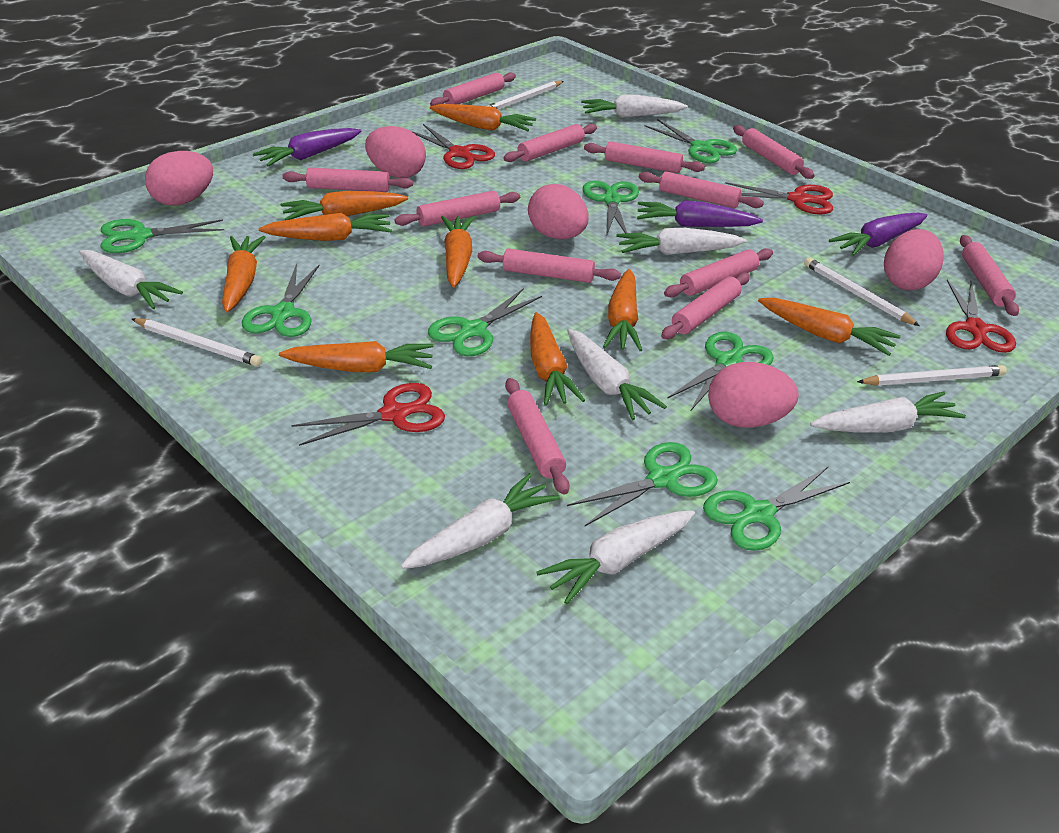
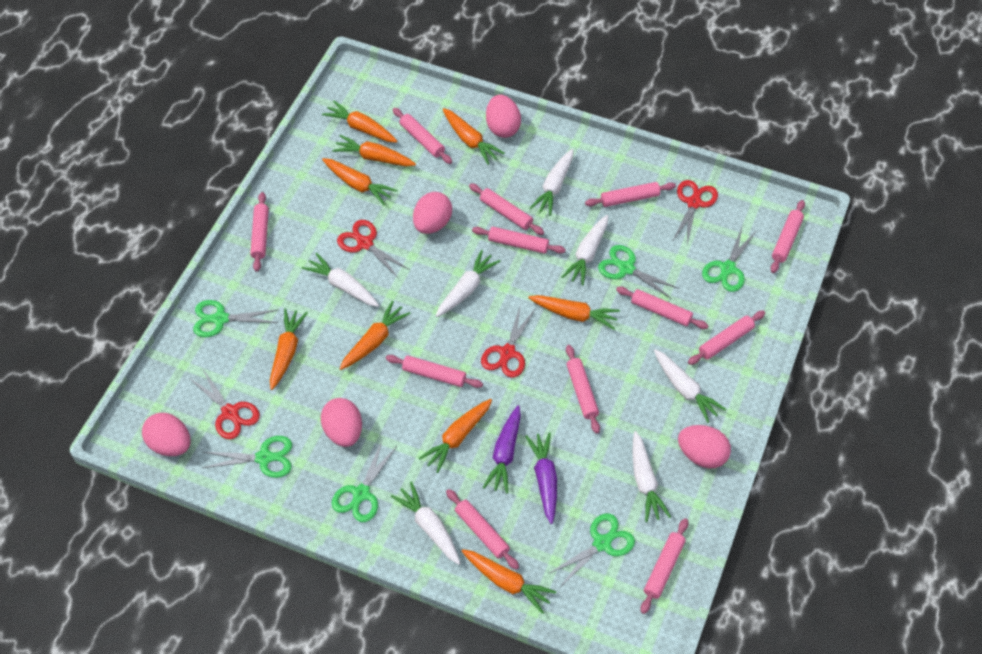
green scissors: [101,219,224,253] [242,264,320,337] [428,288,542,356] [567,442,718,526] [583,181,639,239] [644,119,737,163] [668,332,774,410] [703,466,850,551] = 8 -> [193,300,278,337] [203,436,292,478] [331,441,397,522] [548,513,635,587] [598,245,680,299] [702,225,756,292] = 6
purple carrot: [253,128,361,167] [637,200,763,227] [829,213,927,256] = 3 -> [483,405,521,494] [525,432,557,524] = 2
white pencil: [132,318,262,367] [488,81,563,110] [804,257,920,326] [857,365,1007,386] = 4 -> none = 0

